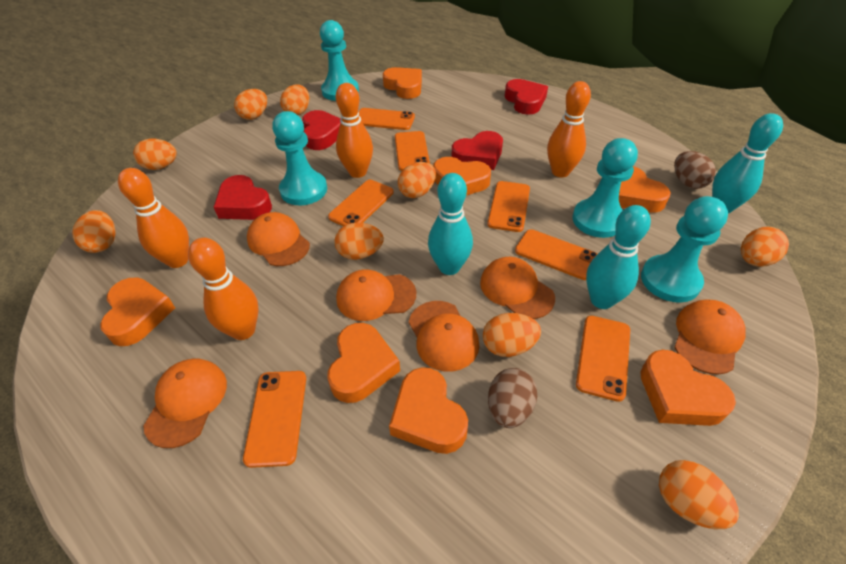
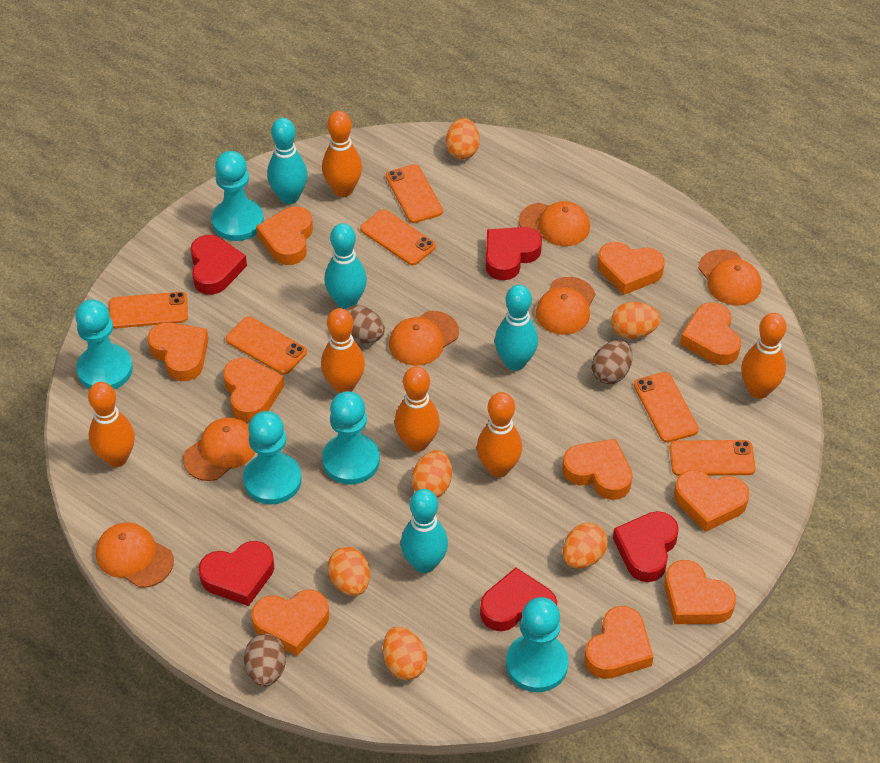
brown egg: [488,368,537,428] [674,151,716,189] = 2 -> [244,634,286,687] [345,305,385,344] [591,340,632,384] = 3
orange bowling pin: [118,168,189,268] [188,238,259,340] [336,83,373,178] [547,81,591,177] = 4 -> [88,382,135,467] [321,308,365,393] [322,111,362,197] [395,366,440,452] [477,392,522,477] [741,313,786,399] = 6
orange egg: [72,210,116,253] [133,138,177,170] [234,89,267,120] [280,85,309,115] [334,223,384,260] [398,162,436,198] [483,313,541,357] [659,460,739,529] [741,226,789,267] = 9 -> [328,547,370,596] [383,627,427,680] [411,450,452,498] [446,118,480,160] [563,523,608,569] [611,302,661,339] = 6
orange heart: [100,277,175,346] [327,323,400,403] [383,67,422,99] [389,367,468,454] [433,157,491,196] [619,166,671,213] [640,350,736,426] = 7 -> [148,323,208,381] [223,358,284,422] [252,590,329,656] [256,206,313,265] [562,439,633,500] [584,606,653,679] [598,242,665,295] [664,560,736,624] [674,470,749,532] [680,302,741,365] = 10
orange phone: [243,371,306,468] [328,180,394,226] [359,108,415,130] [395,131,430,171] [487,181,530,232] [515,229,597,280] [576,316,630,402] = 7 -> [109,292,188,328] [226,316,307,375] [360,209,436,265] [386,164,443,223] [634,372,699,443] [670,440,756,476] = 6
red heart: [214,175,272,220] [302,110,341,150] [451,131,503,170] [505,79,548,115] = 4 -> [190,235,247,295] [199,541,274,606] [480,568,557,631] [486,227,542,280] [613,511,679,582] = 5
turquoise bowling pin: [428,173,473,275] [586,205,651,309] [712,113,783,213] = 3 -> [267,118,308,204] [324,223,367,309] [401,489,448,573] [495,285,538,371] = 4
turquoise pawn: [272,111,327,205] [320,20,359,101] [573,138,638,238] [641,196,728,303] = 4 -> [75,299,133,389] [212,151,264,241] [243,411,302,504] [322,391,380,484] [506,597,568,692] = 5

